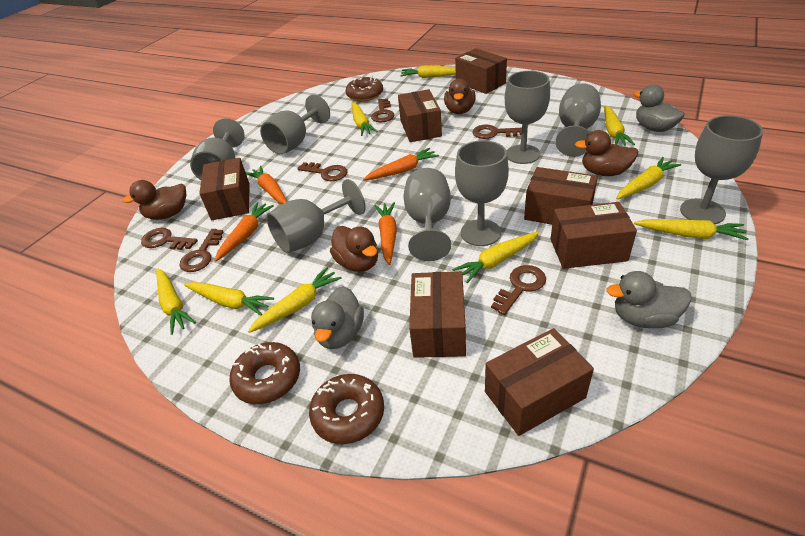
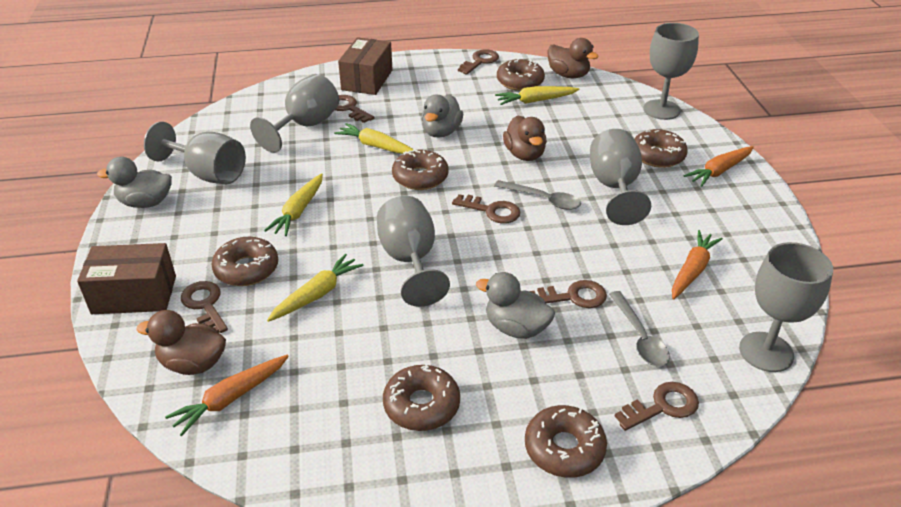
brown box: [199,158,250,220] [398,89,442,142] [409,271,466,358] [455,48,507,94] [485,328,594,436] [524,167,598,225] [551,202,637,269] = 7 -> [77,243,176,314] [338,37,393,95] = 2
brown donut: [229,342,300,404] [309,374,384,444] [346,76,383,102] = 3 -> [212,237,278,286] [383,365,460,431] [392,149,449,190] [497,58,545,91] [525,405,607,478] [634,129,688,168] = 6
brown duck: [122,180,186,220] [330,226,378,272] [444,78,476,114] [575,130,638,176] = 4 -> [136,310,226,375] [503,115,547,161] [547,38,599,78] = 3
grey goblet: [190,118,245,180] [260,94,330,154] [266,179,366,253] [404,168,451,261] [455,140,509,246] [505,71,550,164] [556,83,601,157] [680,115,763,224] = 8 -> [144,121,246,185] [250,74,339,153] [377,196,450,307] [590,129,651,225] [643,23,699,120] [739,242,833,372] = 6
grey spoon: none = 0 -> [494,180,581,210] [609,291,670,367] = 2
orange carrot: [215,202,274,262] [246,166,287,204] [363,148,439,180] [374,202,397,265] = 4 -> [165,355,289,436] [672,230,723,299] [684,146,754,187] = 3
yellow carrot: [156,268,196,335] [184,282,274,316] [248,267,342,333] [352,102,378,136] [400,65,456,78] [452,232,539,283] [604,105,635,146] [616,157,681,199] [634,219,749,240] = 9 -> [264,173,323,236] [267,254,364,322] [334,123,414,154] [495,86,580,105] = 4

